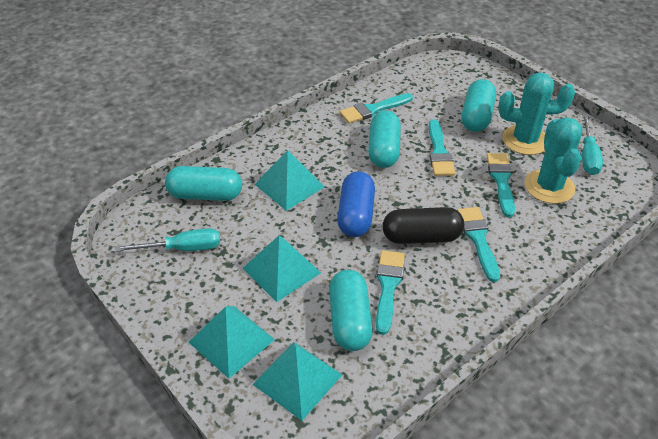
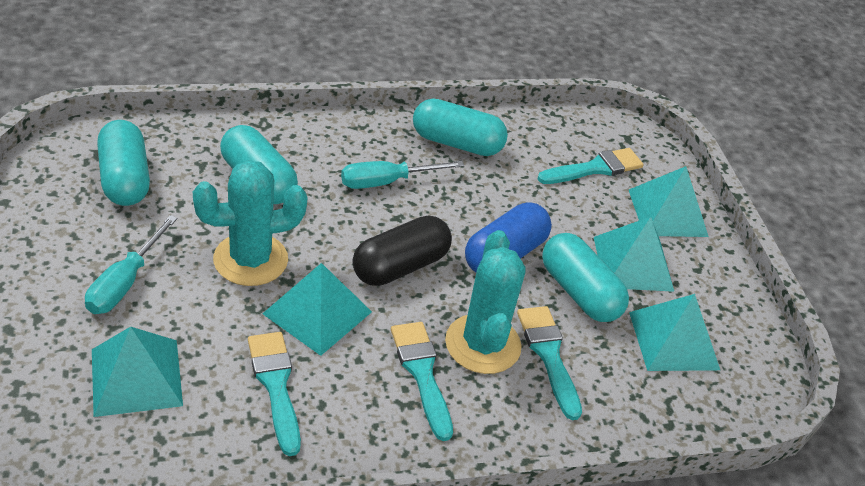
turquoise brush: [340,93,413,124] [376,250,405,335] [429,119,455,176] [457,207,500,282] [486,153,515,217] = 5 -> [248,332,301,456] [391,322,453,441] [517,306,582,420] [538,148,643,184] = 4
turquoise pyramid: [189,306,275,379] [243,235,321,302] [252,342,342,421] [254,150,324,211] = 4 -> [92,327,183,417] [262,263,372,356] [594,217,674,292] [629,166,709,237] [629,294,720,371] = 5

